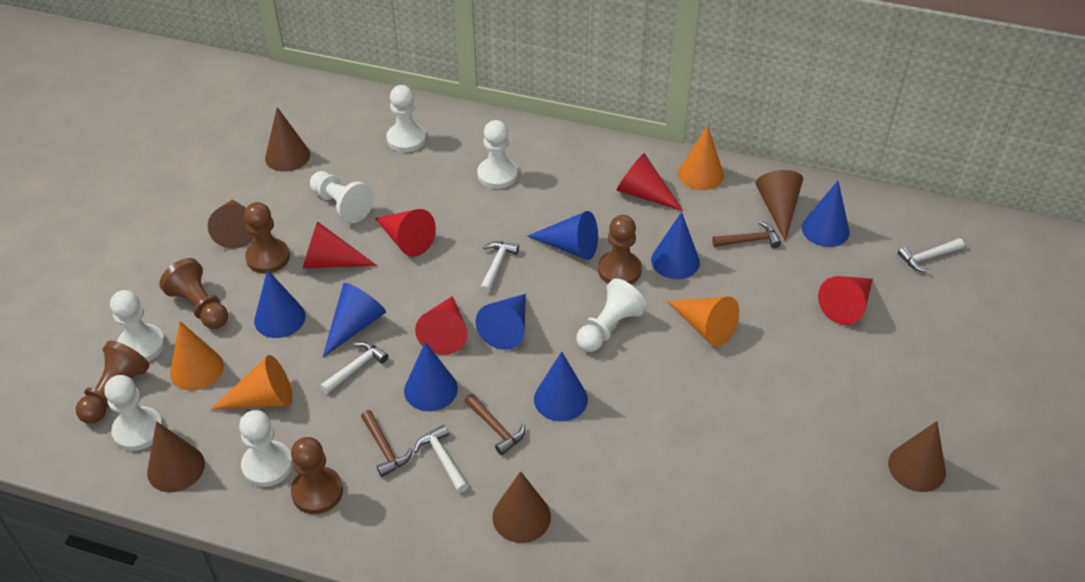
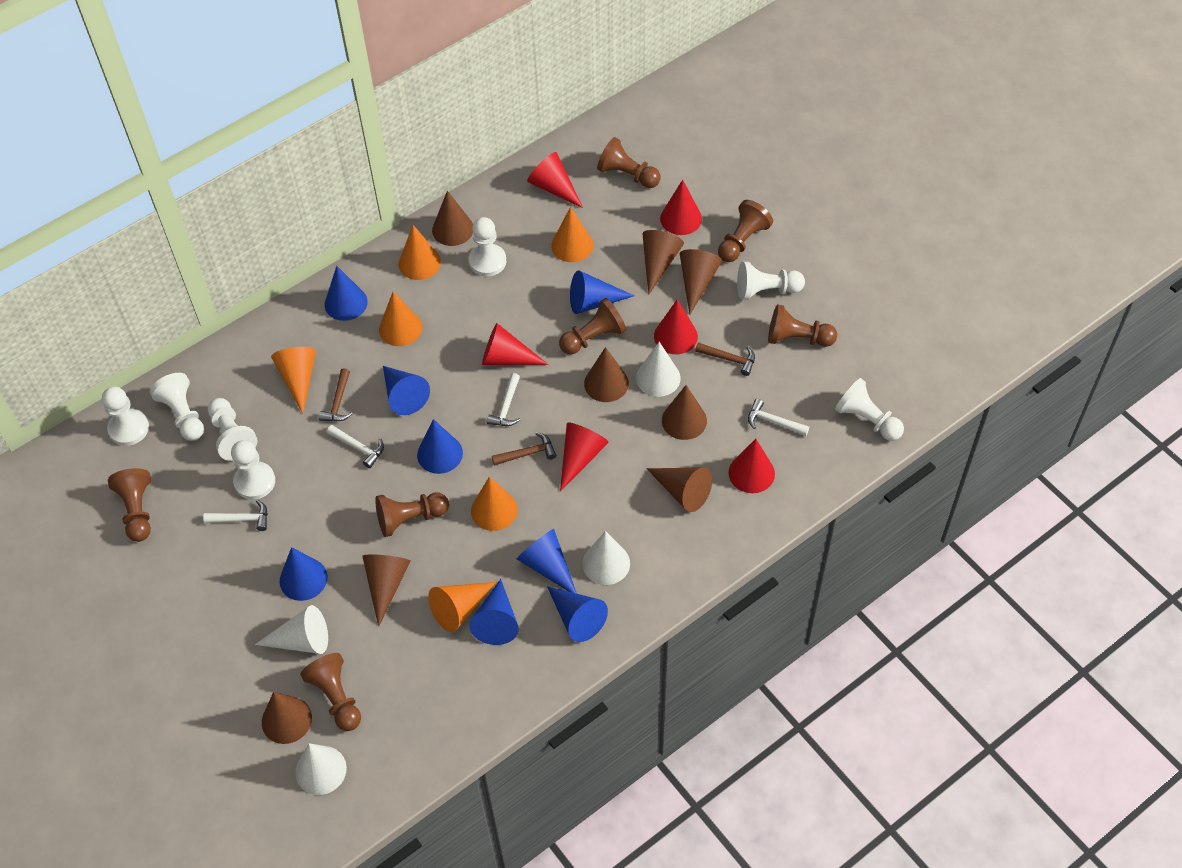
brown cone: [147,421,205,492] [208,199,254,249] [265,107,310,172] [493,471,551,543] [756,170,803,241] [888,421,946,492] = 6 -> [262,692,312,744] [362,555,410,627] [432,191,473,246] [584,347,629,402] [642,230,684,295] [647,467,712,512] [662,385,707,440] [680,249,722,315] = 8
brown pawn: [76,341,150,424] [159,258,228,329] [244,202,290,274] [291,437,343,514] [598,215,642,284] = 5 -> [108,468,151,542] [300,653,361,731] [375,492,449,537] [559,298,626,354] [597,137,661,188] [718,200,773,262] [768,304,837,347] = 7
orange cone: [170,321,224,391] [210,355,293,410] [667,296,739,347] [678,125,724,190] = 4 -> [271,347,316,414] [379,291,422,346] [399,225,441,280] [428,582,497,632] [471,476,518,531] [551,207,593,262] = 6
red cone: [303,221,377,268] [375,209,436,257] [415,296,467,355] [617,153,683,211] [818,276,873,325] = 5 -> [482,323,549,365] [527,152,583,208] [560,423,609,492] [654,299,698,354] [660,180,702,235] [729,439,775,493] = 6
white cone: none = 0 -> [255,605,328,654] [295,743,347,795] [582,531,630,585] [636,342,681,397] = 4

